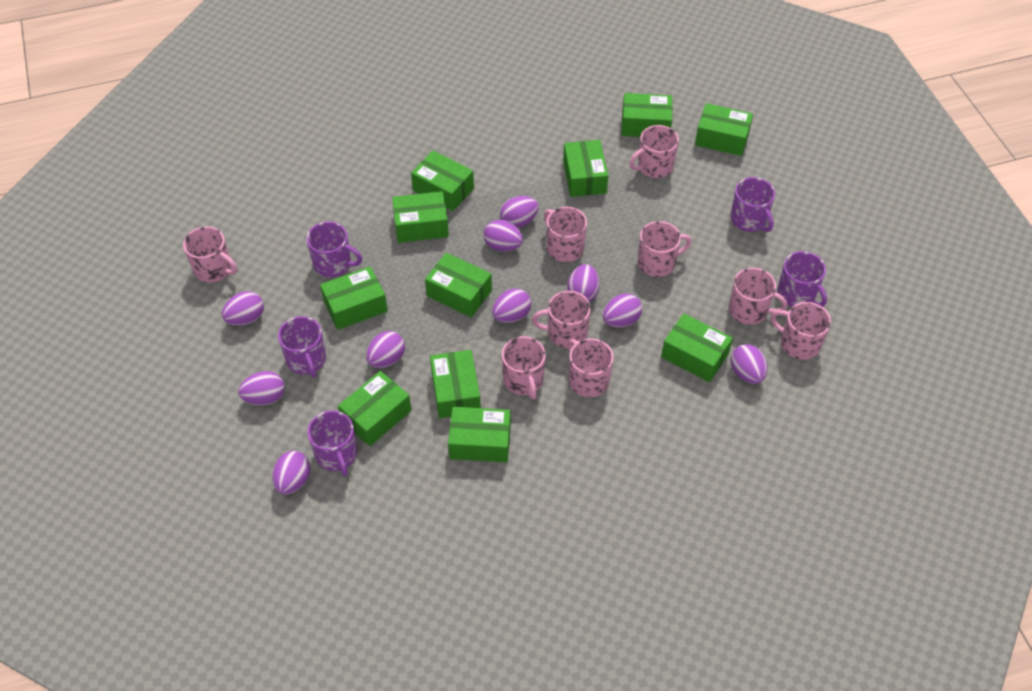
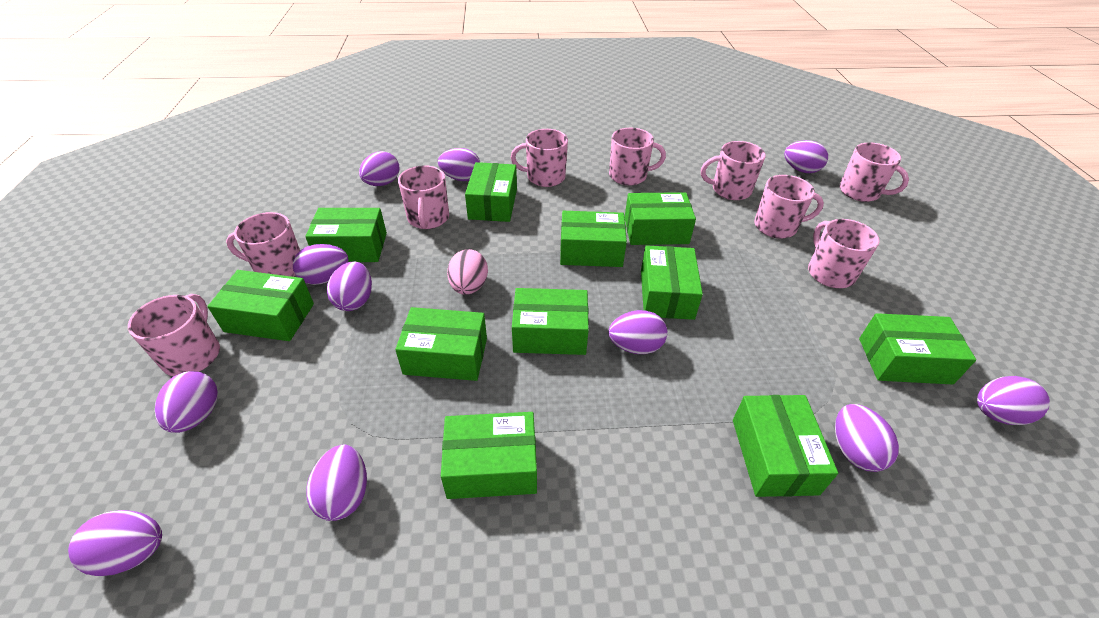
pink egg: none = 0 -> [447,249,488,295] = 1
purple egg: [222,291,264,326] [239,371,285,405] [272,451,310,495] [366,331,405,368] [484,220,523,252] [492,289,531,323] [500,196,539,228] [567,264,600,302] [603,294,642,328] [731,344,767,384] = 10 -> [68,510,162,576] [155,371,218,433] [293,244,349,285] [306,445,367,521] [327,261,372,311] [359,151,399,186] [438,148,480,181] [608,310,667,354] [784,140,828,173] [835,404,899,472] [977,376,1050,425] = 11
purple mug: [278,316,326,378] [306,222,362,277] [307,411,357,476] [730,177,775,232] [777,251,827,307] = 5 -> none = 0

